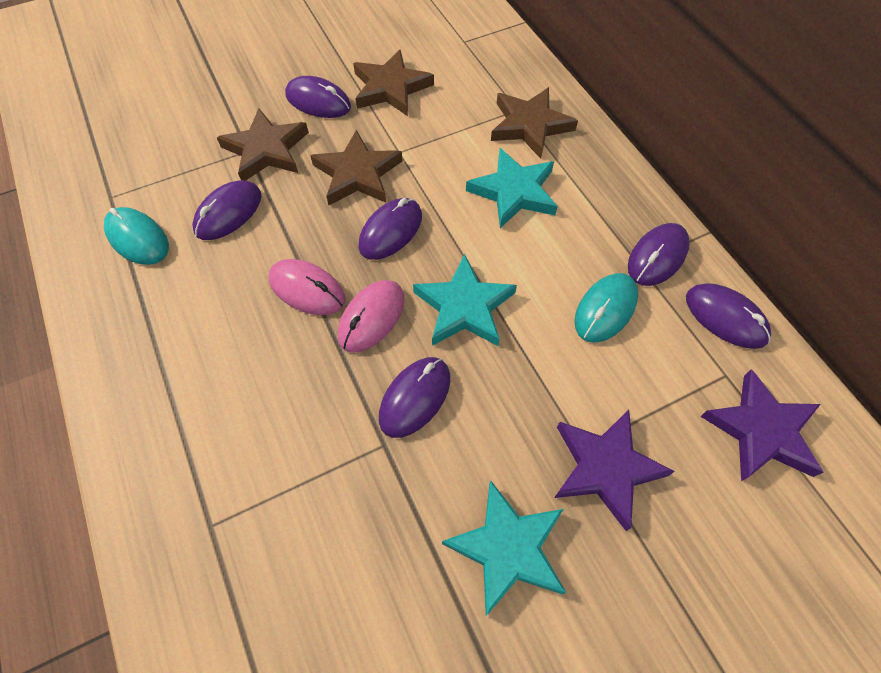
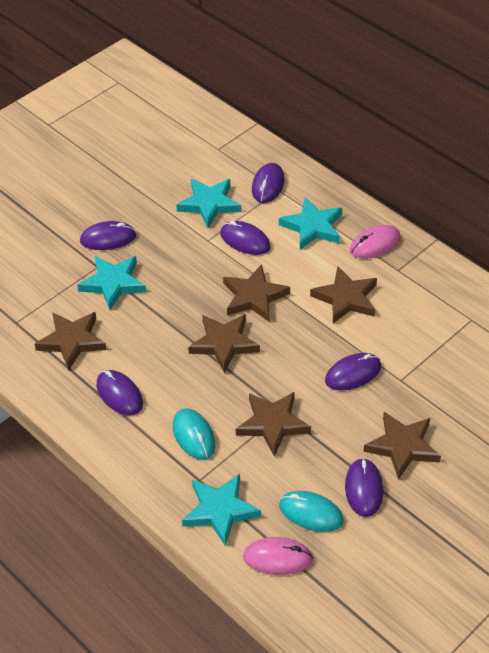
brown star: [217,108,309,180] [310,130,402,205] [353,49,434,116] [491,87,578,159] = 4 -> [34,312,107,370] [188,314,260,373] [223,264,290,321] [236,392,311,457] [310,266,377,323] [364,412,441,480] = 6
purple star: [554,410,675,531] [700,369,824,481] = 2 -> none = 0
turquoise star: [413,254,517,346] [442,481,566,616] [466,148,558,228] = 3 -> [77,256,146,310] [176,179,241,228] [182,474,261,546] [279,197,342,250] = 4

